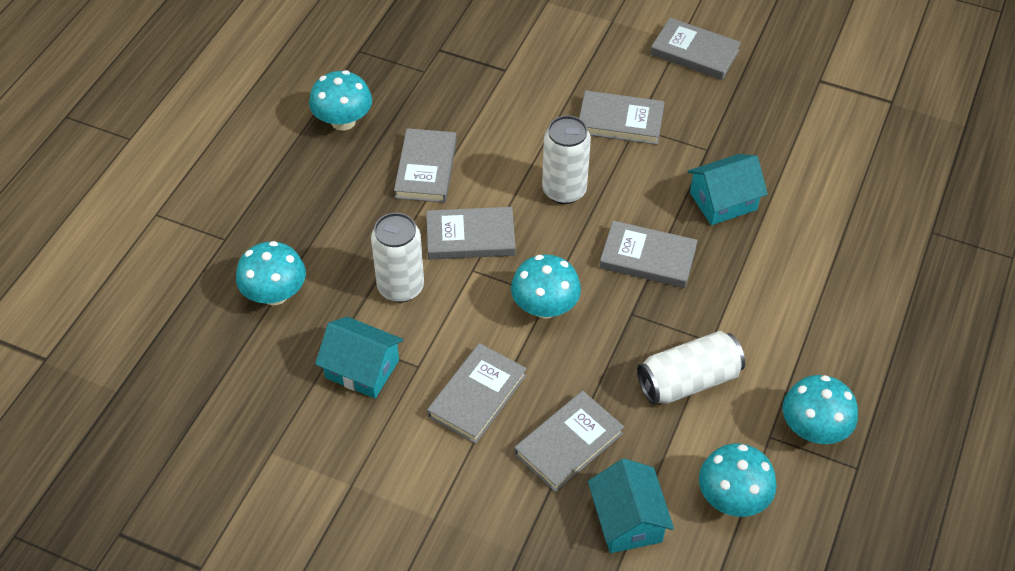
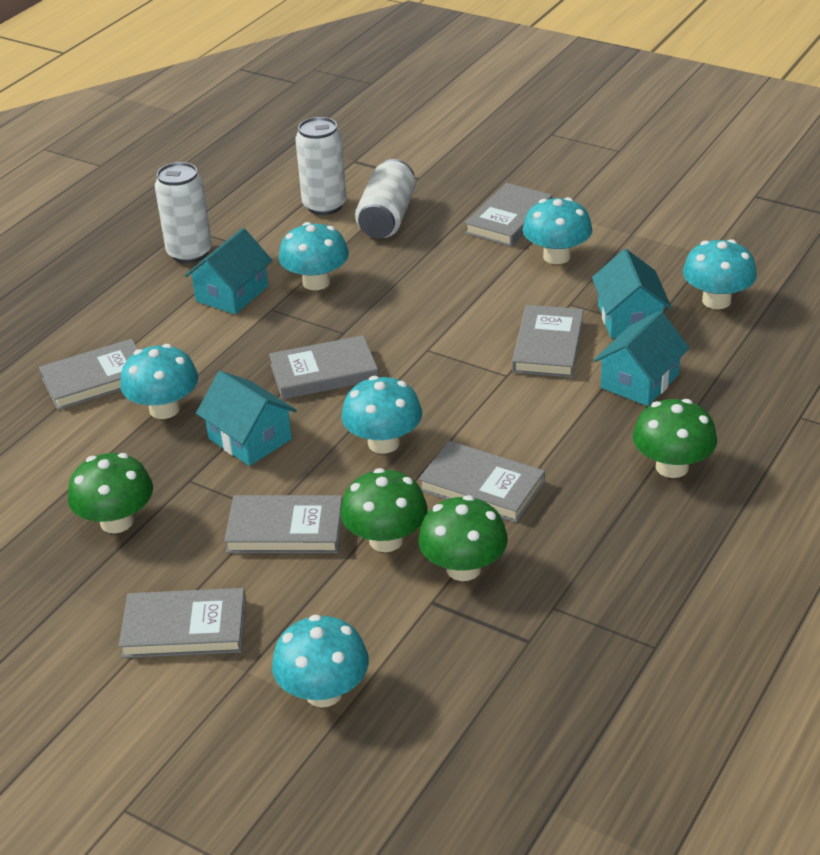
green mushroom: none = 0 -> [68,453,153,533] [340,468,428,552] [418,495,508,581] [633,399,717,478] = 4
turquoise house: [315,317,404,399] [588,459,674,553] [687,154,768,225] = 3 -> [184,228,272,314] [196,371,297,466] [592,249,671,338] [594,311,689,406] = 4
turquoise mushroom: [236,241,306,305] [309,70,372,131] [511,255,581,319] [699,443,777,517] [783,375,858,444] = 5 -> [120,344,199,419] [272,615,369,707] [279,222,349,290] [341,376,422,454] [523,197,592,264] [683,239,757,309] = 6

